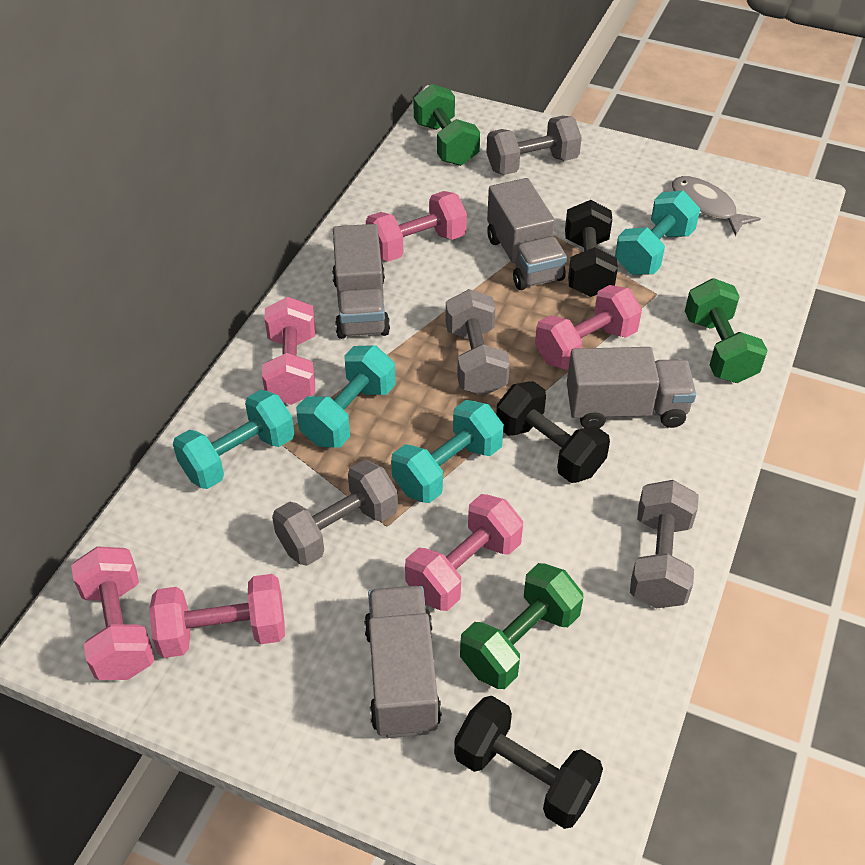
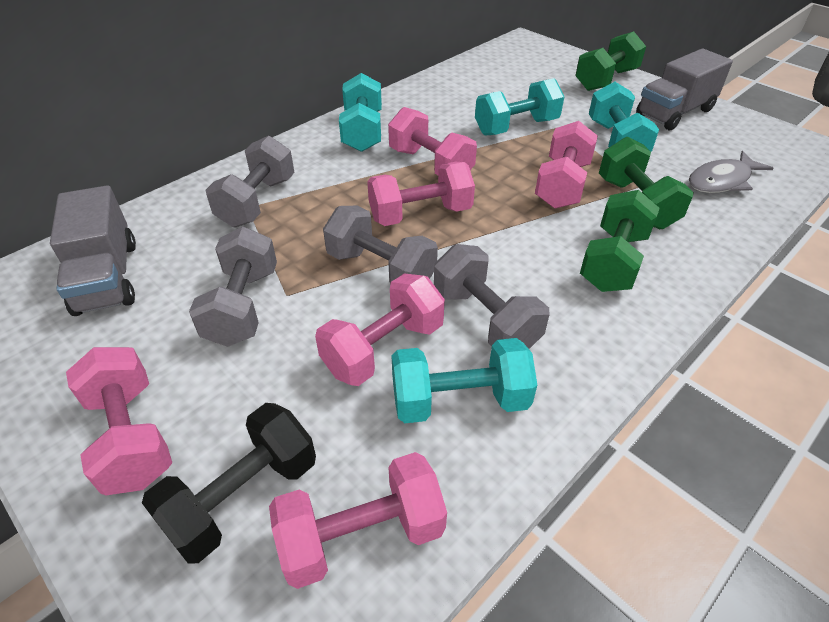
black dumbbell: [454,696,603,829] [496,381,610,483] [565,200,618,297] = 3 -> [142,403,316,564] = 1
grey truck: [332,224,390,339] [364,586,442,738] [487,178,567,290] [567,347,696,428] = 4 -> [50,185,136,316] [636,49,733,130] = 2

